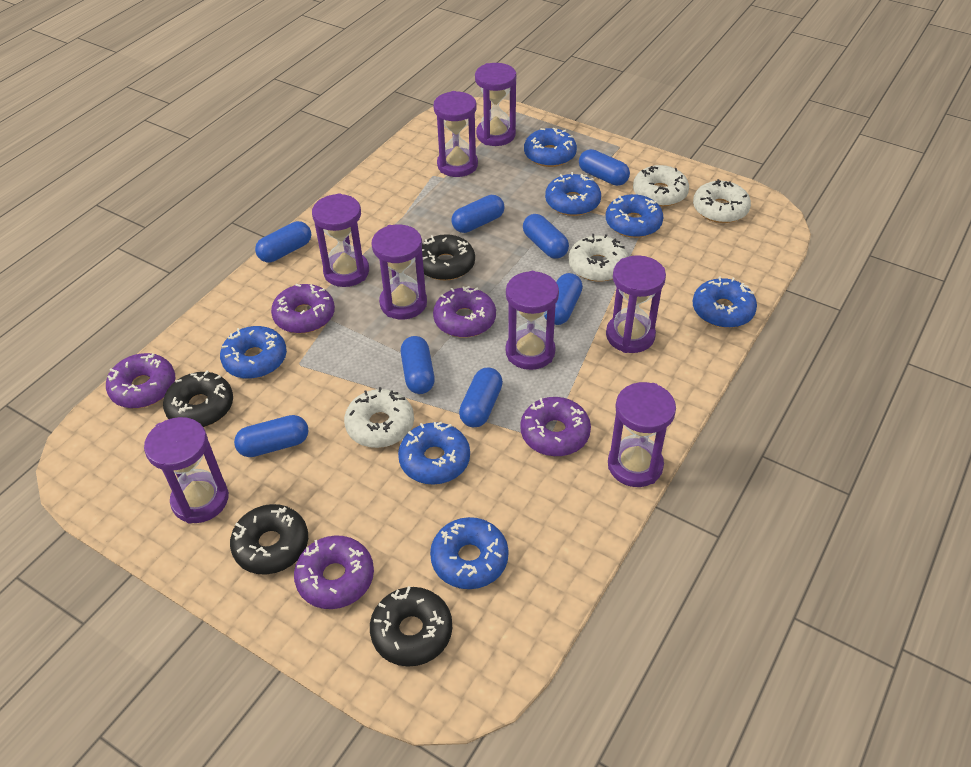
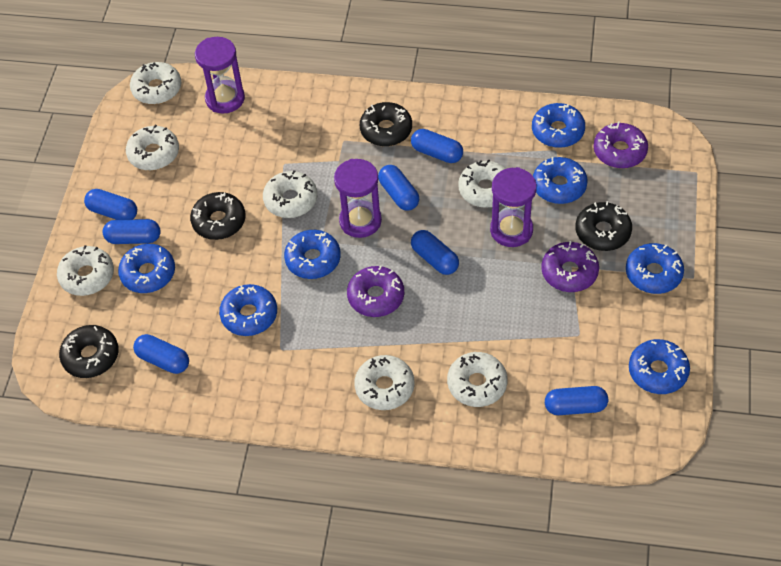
blue capsule: [234,415,308,457] [255,221,311,262] [401,336,435,394] [451,195,505,233] [459,368,503,427] [523,214,569,259] [544,273,583,325] [579,149,630,186] = 8 -> [84,189,137,220] [103,219,161,244] [133,334,189,374] [378,165,419,211] [411,129,463,163] [411,230,459,275] [545,386,608,415] = 7
purple donut: [106,353,175,408] [271,284,335,334] [294,535,374,609] [433,286,496,338] [520,397,591,456] = 5 -> [347,265,404,317] [541,241,599,292] [594,121,648,168] = 3
purple hourglass: [144,417,229,524] [312,193,369,287] [371,225,427,319] [433,91,478,177] [475,63,516,146] [505,271,559,370] [606,255,666,353] [608,382,676,487] = 8 -> [195,37,245,113] [334,159,382,238] [490,167,537,247] = 3
white donut: [344,387,414,448] [568,234,628,282] [633,165,689,207] [693,179,751,223] = 4 -> [57,245,114,296] [126,125,179,171] [130,62,181,104] [263,170,317,218] [354,355,415,410] [447,352,508,407] [458,159,506,208] = 7

